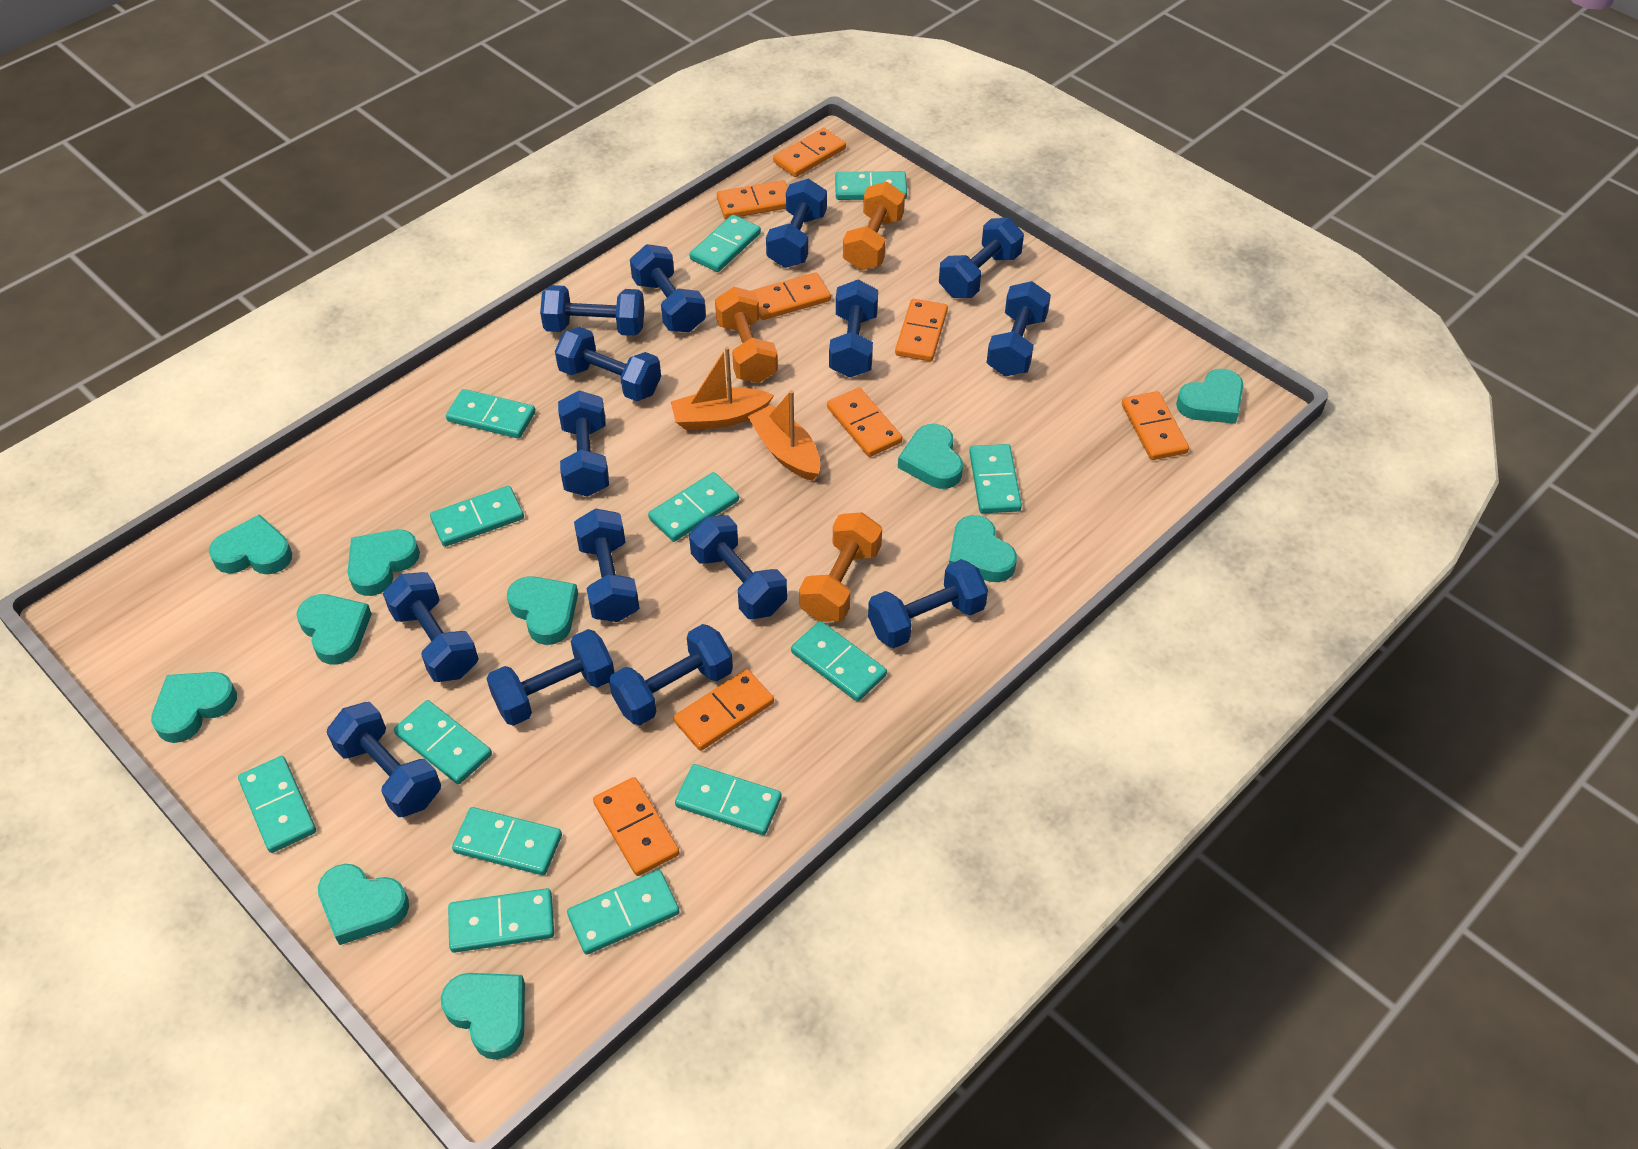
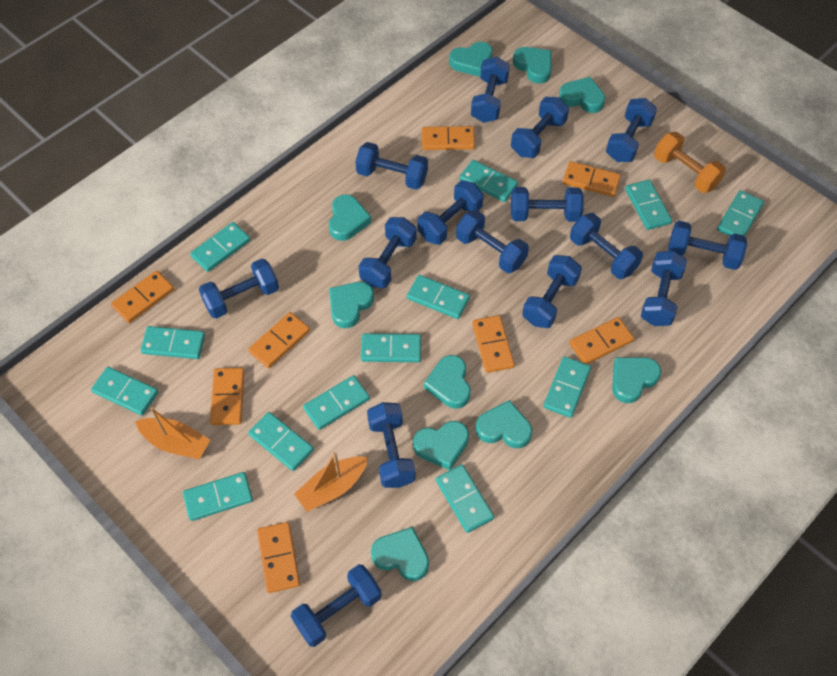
orange dumbbell: [715,287,778,383] [799,512,882,622] [843,182,905,270] = 3 -> [654,132,726,193] = 1

